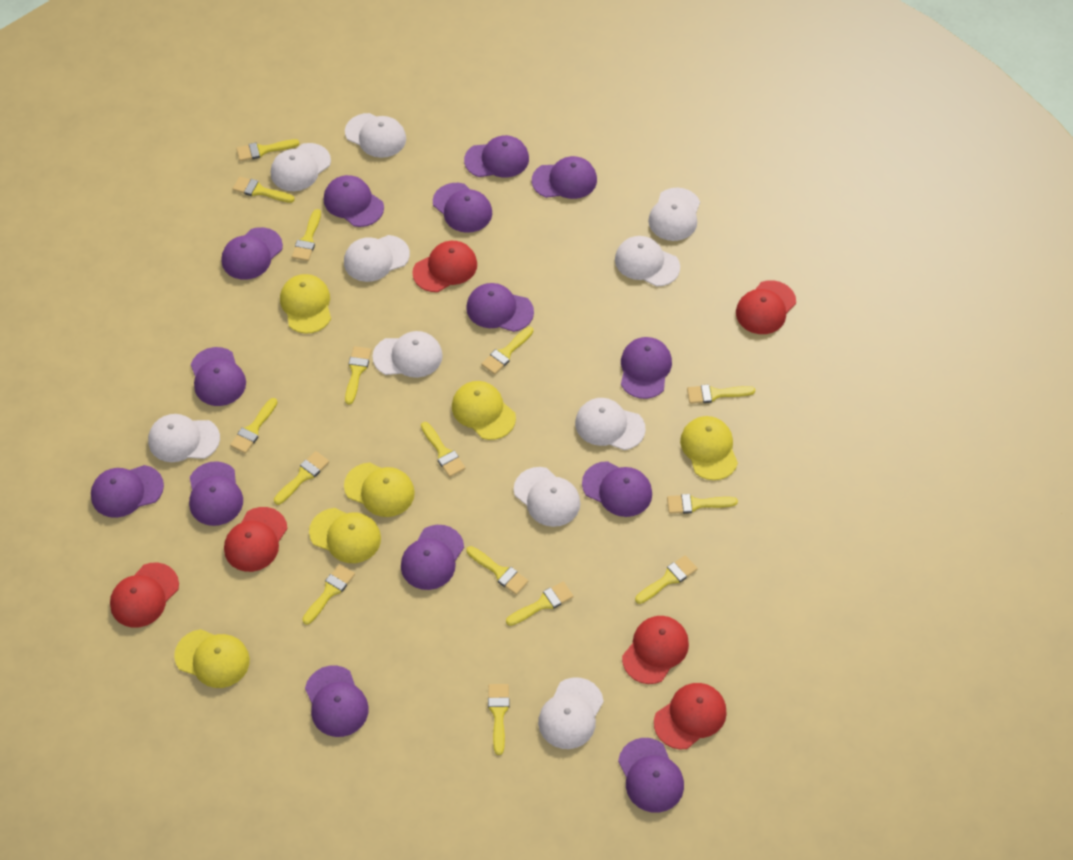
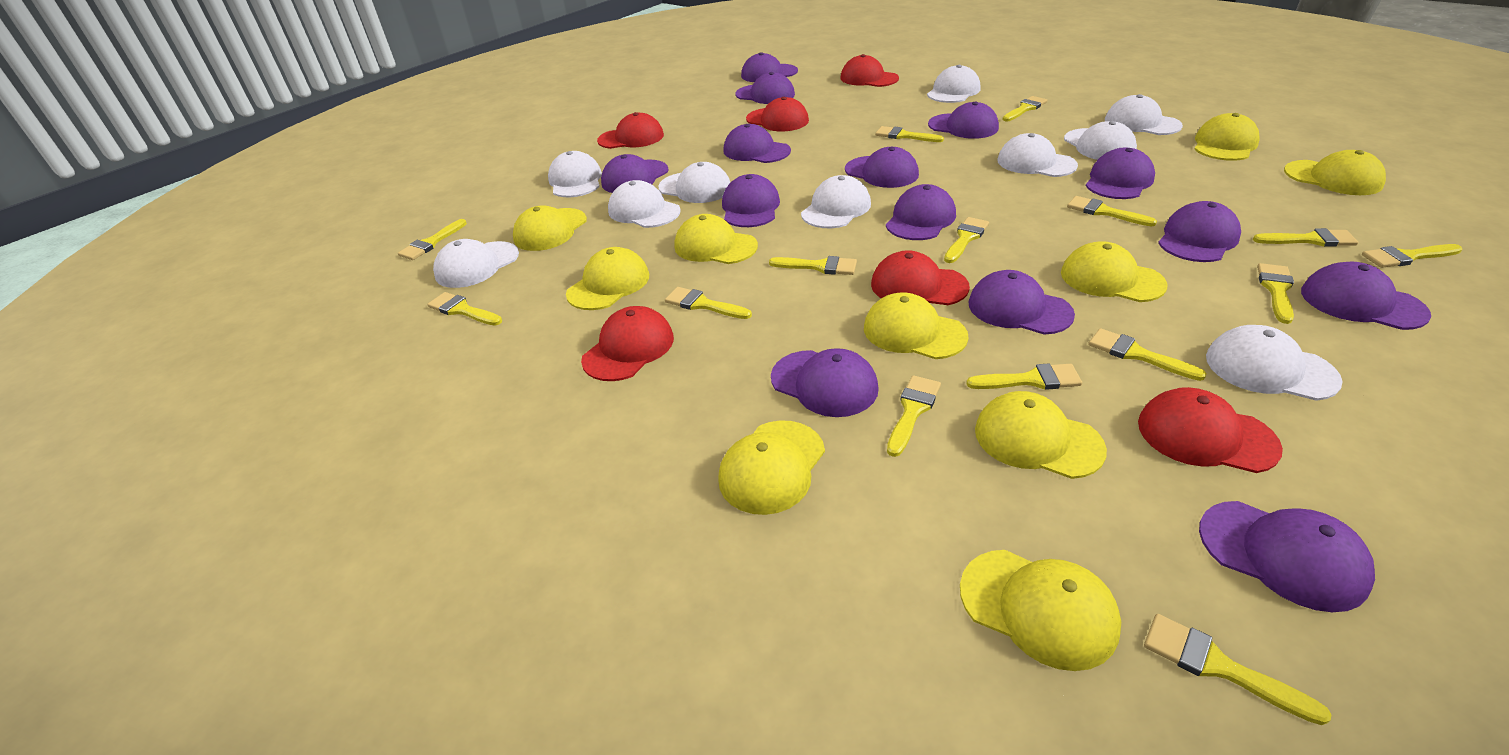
yellow cap: [174,629,250,688] [280,274,331,334] [309,508,381,563] [344,462,415,517] [452,381,516,440] [680,416,738,480] = 6 -> [513,205,587,251] [566,247,649,310] [675,214,758,264] [718,420,825,515] [864,292,969,359] [960,550,1121,671] [975,391,1107,479] [1061,241,1168,302] [1194,113,1260,161] [1284,150,1386,195] = 10

